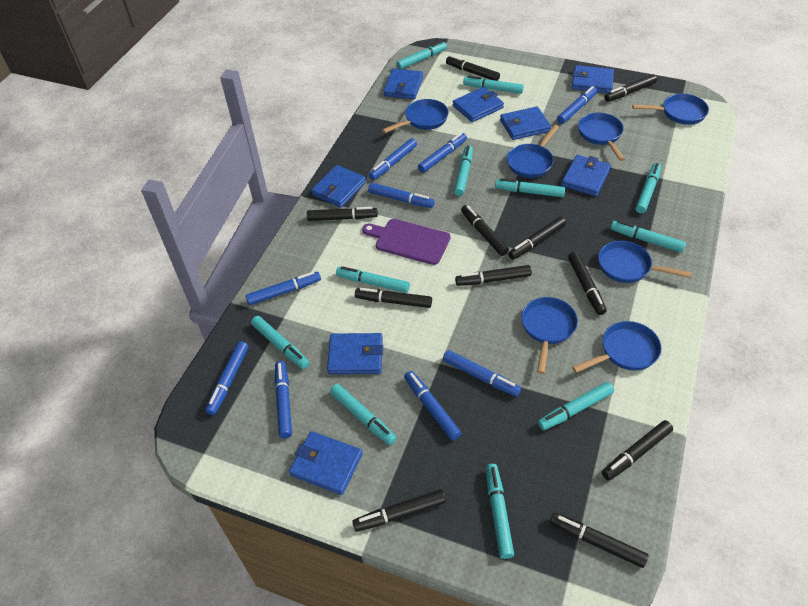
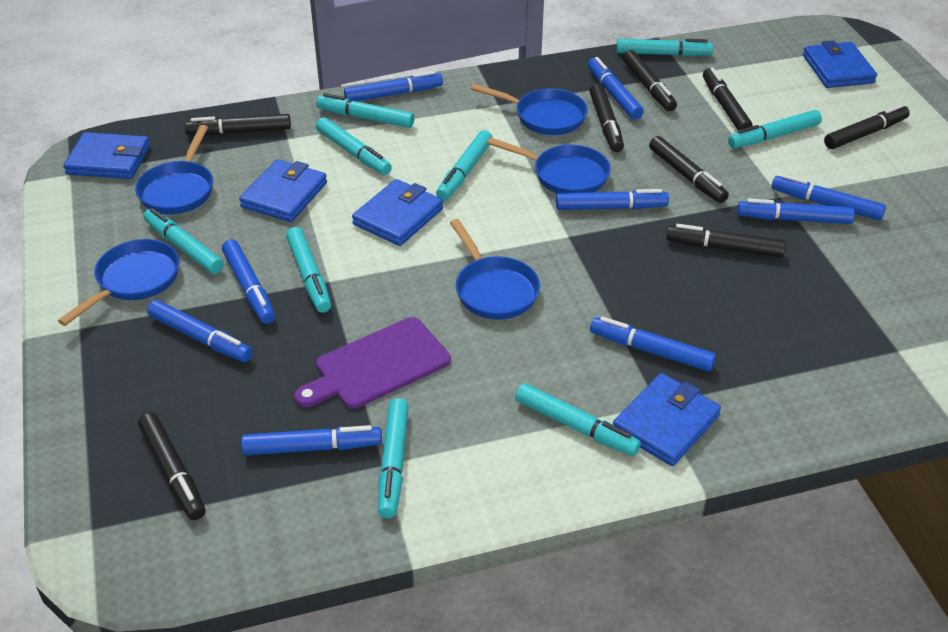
black marker: [307,207,378,221] [352,489,446,532] [355,288,432,308] [446,55,500,81] [455,265,532,286] [461,205,509,256] [508,217,566,260] [549,513,648,568] [568,252,606,315] [602,420,673,480] [605,74,657,102] = 11 -> [138,413,206,520] [185,114,291,135] [589,84,624,152] [622,50,677,111] [649,136,729,203] [666,224,786,257] [703,67,753,130] [824,104,910,149] = 8
blue pan: [382,99,449,133] [507,125,559,178] [521,297,578,374] [572,321,661,373] [578,113,625,161] [598,241,692,283] [632,94,709,125] = 7 -> [58,239,179,326] [135,125,213,214] [450,219,540,319] [471,84,588,135] [487,138,611,194] = 5
blue wallet: [289,431,363,495] [311,165,366,208] [327,333,383,374] [384,68,423,99] [453,87,504,122] [500,106,551,140] [561,155,611,196] [572,65,614,93] = 8 -> [63,132,150,179] [239,159,327,222] [352,179,443,246] [613,373,721,466] [803,40,877,88] = 5
turquoise marker: [251,316,310,369] [330,384,397,445] [336,266,410,293] [396,41,447,69] [454,145,473,196] [463,76,524,94] [486,464,514,559] [495,178,565,197] [538,382,614,430] [611,220,686,253] [636,163,661,213] = 11 -> [144,208,224,274] [286,227,331,313] [316,93,414,128] [316,117,392,175] [378,398,409,518] [436,130,493,201] [515,383,641,456] [617,38,713,56] [728,110,822,148] = 9

